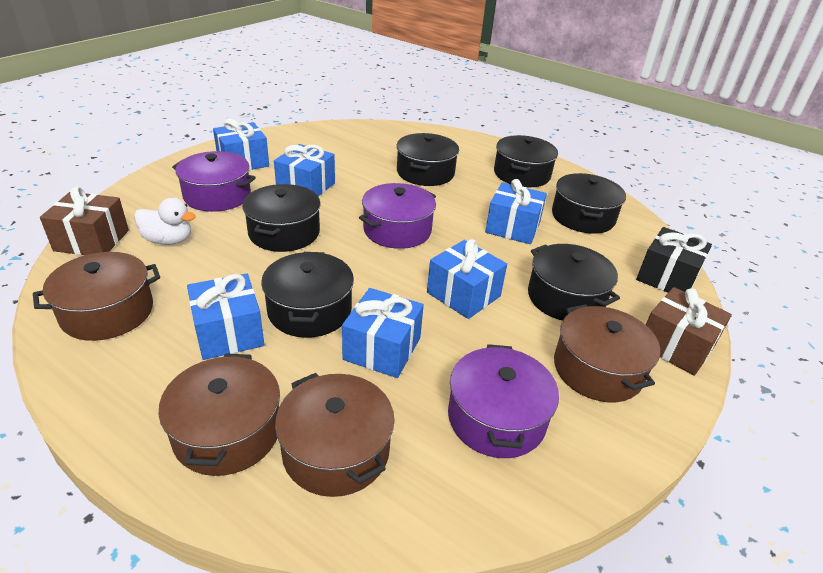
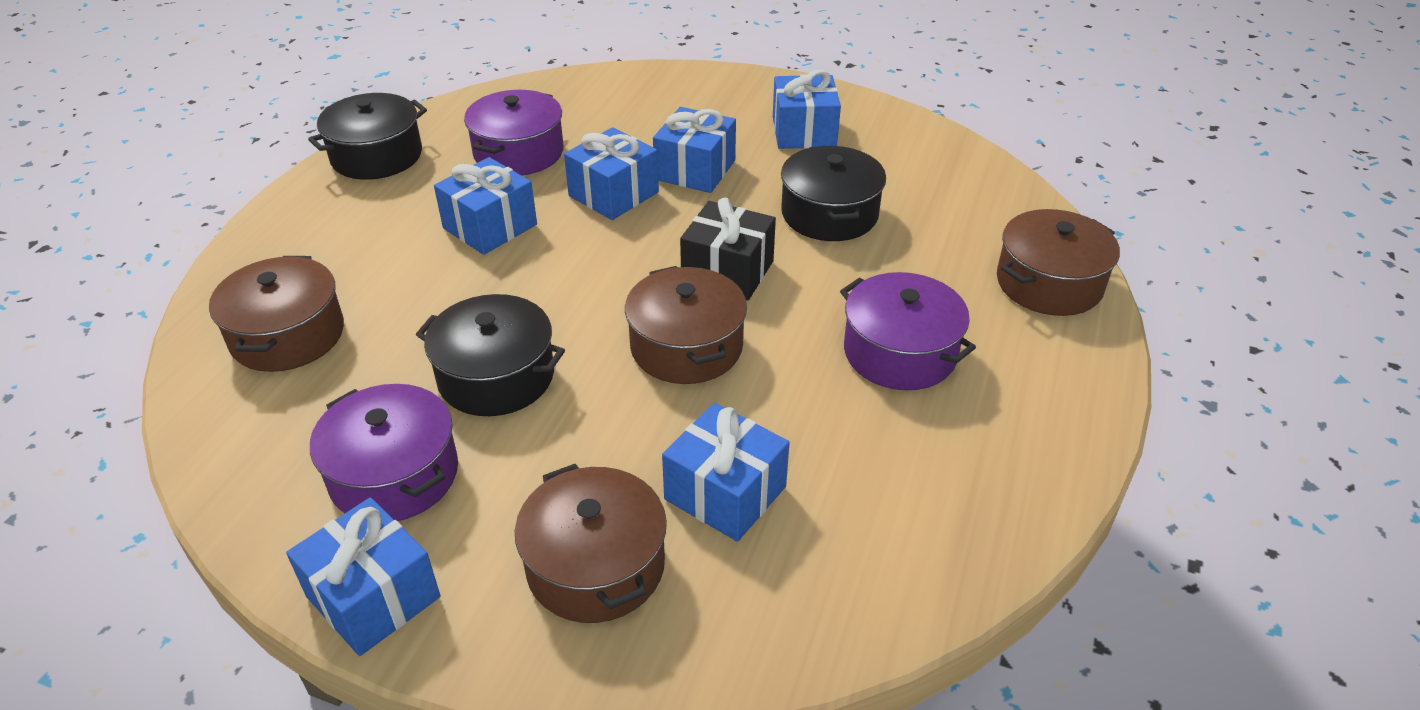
black pot: [242,184,321,252] [261,252,354,338] [396,133,459,186] [494,135,558,187] [528,244,620,321] [552,173,626,234] = 6 -> [308,93,427,180] [416,294,565,416] [781,146,886,241] = 3
brown gift: [40,186,129,255] [646,287,732,376] = 2 -> none = 0
white duck: [134,198,196,245] = 1 -> none = 0

